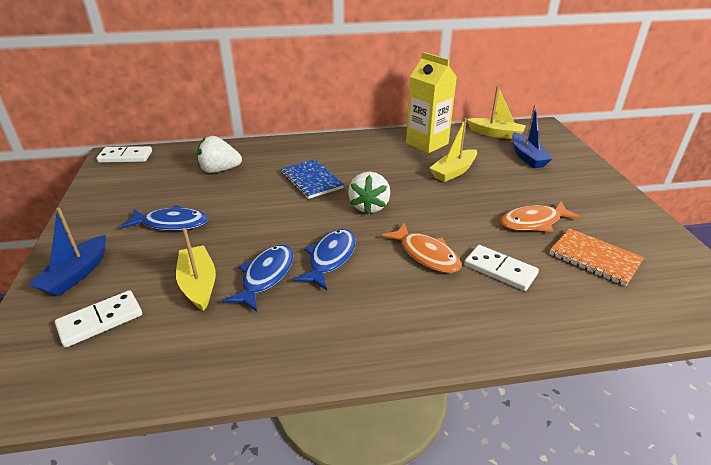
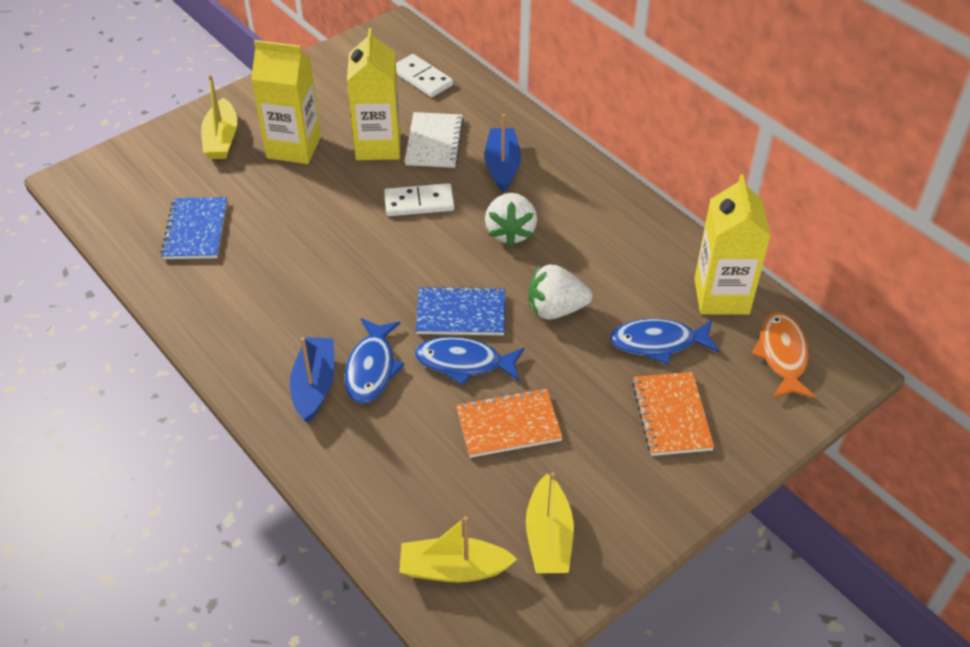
blue notebook: [281,159,344,199] = 1 -> [161,197,227,259] [416,286,505,335] = 2
orange fish: [381,223,461,273] [500,201,581,232] = 2 -> [752,312,815,398] = 1
orange notebook: [549,228,644,287] = 1 -> [456,388,563,458] [632,372,714,456] = 2
white domino: [55,290,142,348] [97,146,152,163] [464,245,539,291] = 3 -> [384,183,454,216] [396,54,453,97] = 2
white notebook: none = 0 -> [404,112,464,168] = 1
yellow carton: [406,52,457,153] = 1 -> [251,40,321,164] [347,28,401,160] [694,175,771,314] = 3

